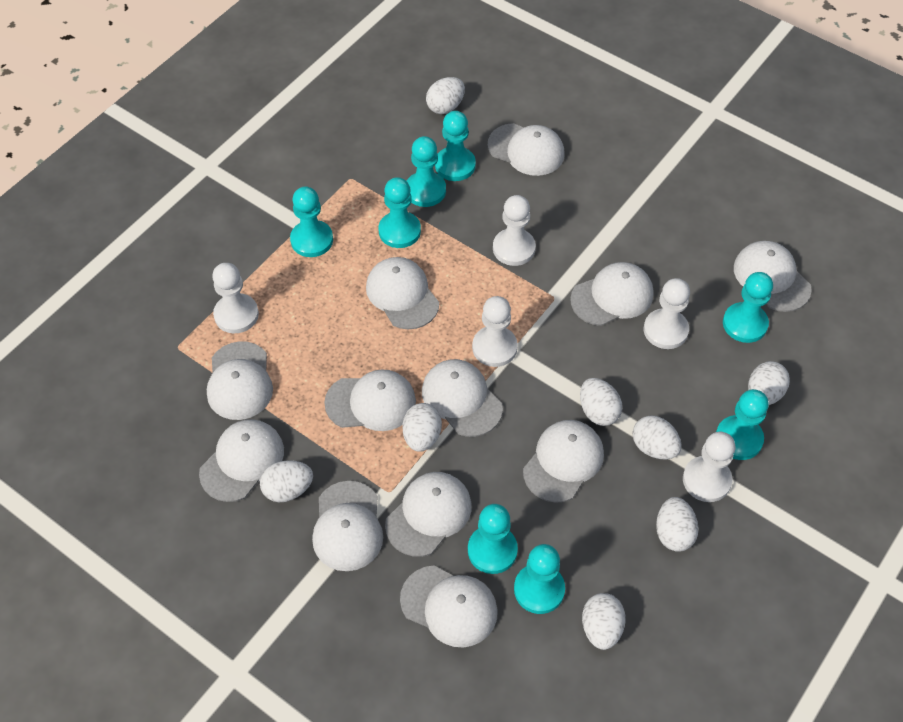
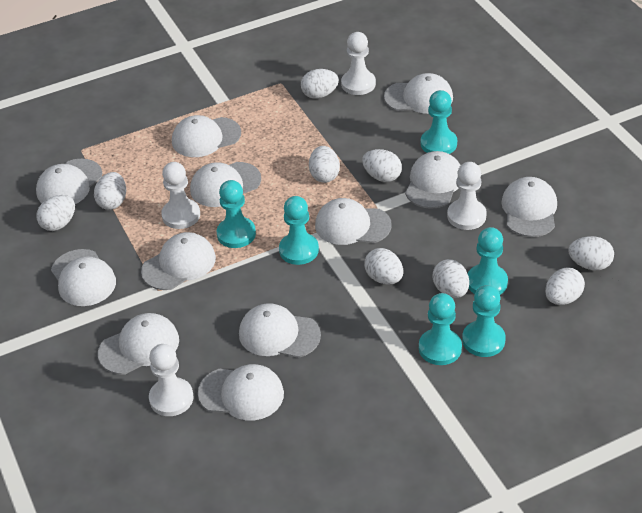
turquoise pawn: [290,186,333,257] [378,177,421,248] [407,136,446,207] [435,111,476,181] [468,504,518,574] [514,544,565,614] [716,389,769,460] [723,272,773,343] = 8 -> [216,180,256,248] [279,196,319,265] [419,293,462,365] [421,90,457,154] [462,285,506,357] [468,227,508,295] = 6
white egg: [260,460,313,502] [402,403,442,452] [426,77,465,114] [580,378,623,426] [582,593,625,650] [632,415,682,460] [656,497,699,552] [748,361,790,405] = 8 -> [36,195,75,231] [94,172,126,210] [301,69,339,99] [309,146,340,183] [362,149,402,182] [364,248,403,285] [433,259,469,298] [545,268,585,305] [568,236,614,270] = 9
white pawn: [212,263,259,333] [472,296,518,367] [493,195,536,266] [644,278,690,349] [683,432,735,502] = 5 -> [149,344,194,416] [161,162,200,229] [341,32,376,95] [447,162,487,230] = 4

